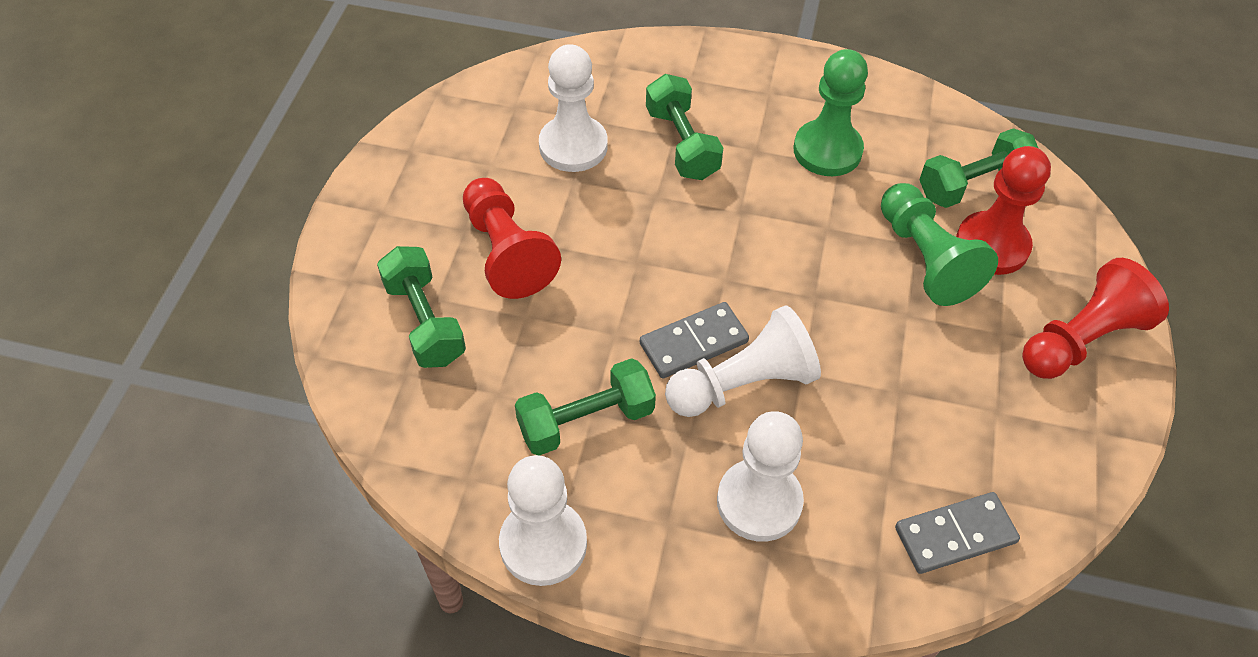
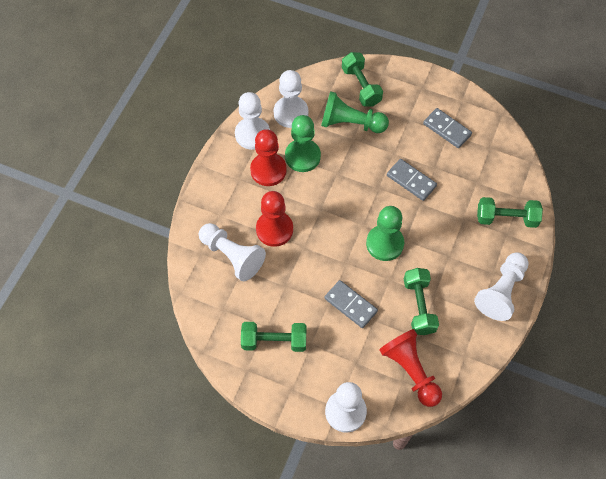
green pawn: [794,49,868,176] [881,183,998,306] = 2 -> [285,115,321,172] [321,91,389,133] [366,206,404,261] = 3
grey domino: [640,302,749,378] [895,492,1020,574] = 2 -> [324,280,378,328] [387,159,437,201] [423,108,472,148] = 3
white pawn: [499,455,587,586] [539,44,608,172] [665,305,821,417] [717,411,804,542] = 4 -> [199,223,266,281] [235,92,270,150] [274,70,308,128] [325,382,367,433] [474,252,529,321] = 5

